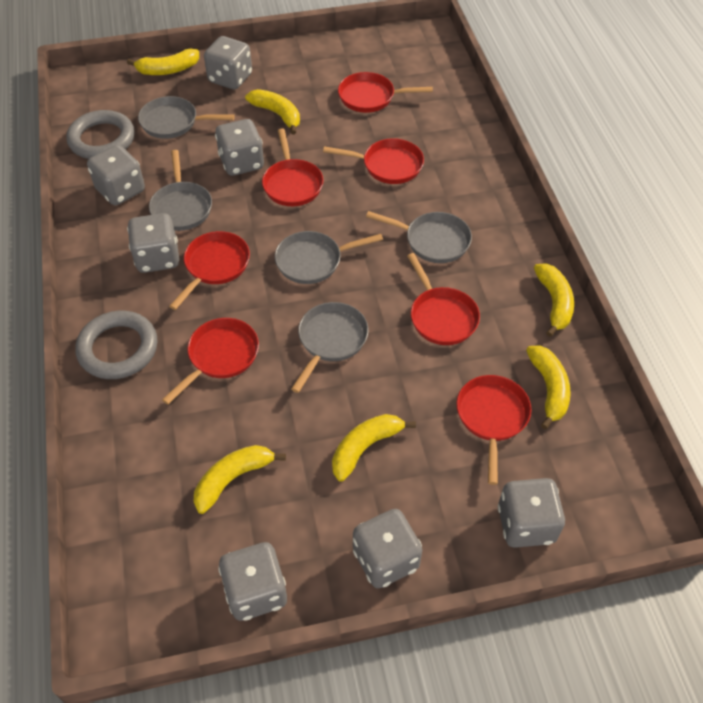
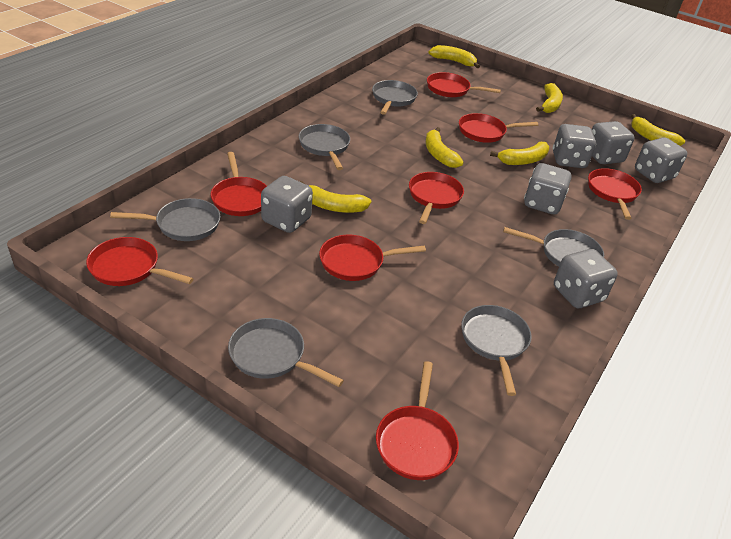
grey dice: [87,145,145,205] [127,213,179,273] [204,36,252,89] [215,119,264,176] [218,542,287,621] [353,509,422,588] [498,478,565,548] = 7 -> [261,176,313,233] [524,163,571,214] [553,124,596,168] [554,249,618,308] [592,121,635,164] [635,137,687,183] = 6
grey pan: [138,96,235,139] [149,150,212,231] [275,231,383,284] [291,302,368,393] [366,211,472,263] = 5 -> [110,198,221,241] [228,318,344,387] [299,124,350,170] [372,80,418,115] [461,305,532,396] [503,227,604,267] = 6
grey ring: [66,110,135,159] [75,311,157,379] = 2 -> none = 0
red pan: [162,318,259,404] [169,231,250,310] [262,129,324,206] [323,138,424,184] [338,72,433,113] [407,253,480,345] [456,375,532,485] = 7 -> [86,237,194,286] [211,152,267,216] [319,235,426,281] [376,361,459,480] [409,172,464,224] [427,72,501,97] [459,113,538,143] [588,168,642,220] = 8

